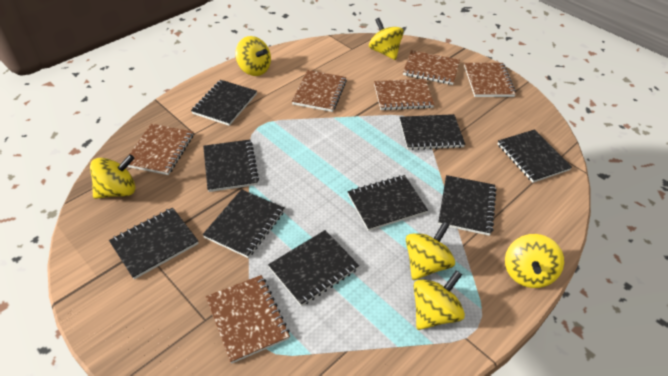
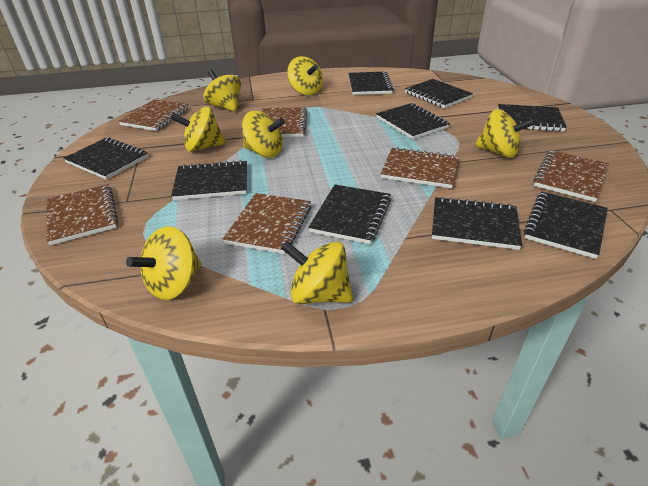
yellow spinning top: [90,154,135,199] [235,36,271,76] [369,18,404,60] [406,222,455,280] [414,270,465,330] [505,234,564,288] = 6 -> [126,226,202,300] [170,107,226,152] [204,69,241,112] [242,111,285,158] [281,241,354,304] [287,56,323,96] [475,109,535,158] = 7

